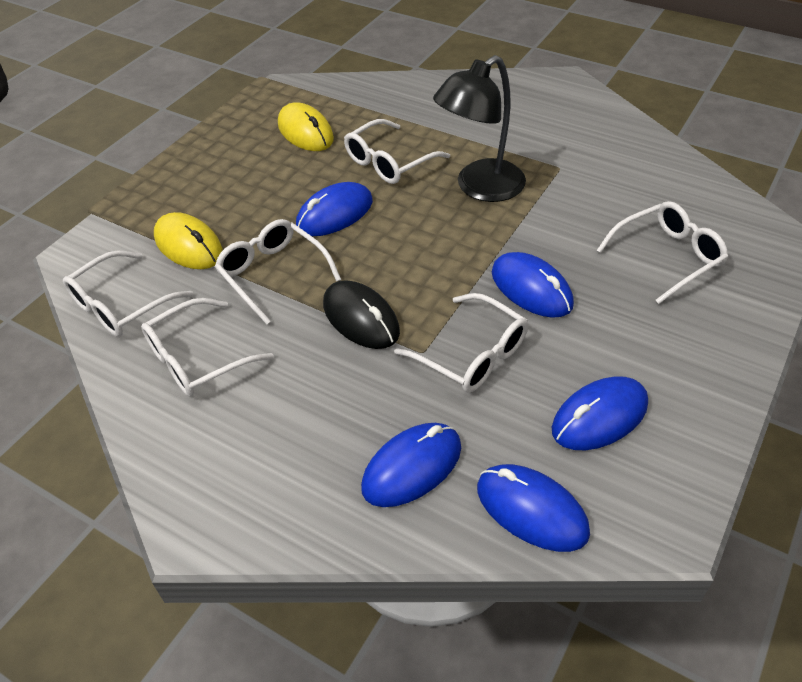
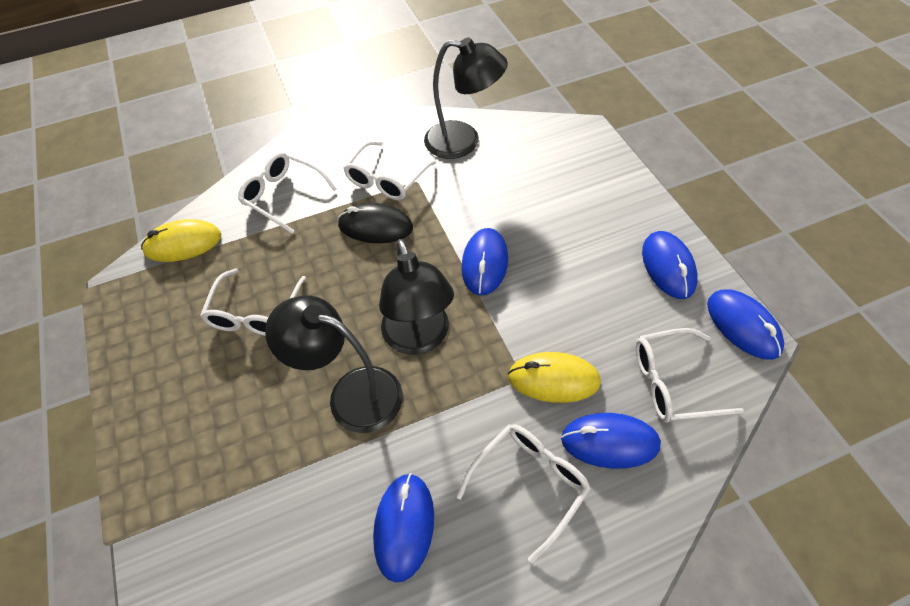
black lamp: [433,55,526,202] = 1 -> [265,296,403,433] [379,239,454,355] [424,37,508,159] = 3
white glasses: [63,251,193,337] [141,298,274,397] [215,219,341,324] [344,119,450,184] [394,293,528,392] [596,201,728,304] = 6 -> [200,268,306,336] [238,152,337,234] [343,141,436,200] [456,424,591,563] [636,328,744,423] = 5

